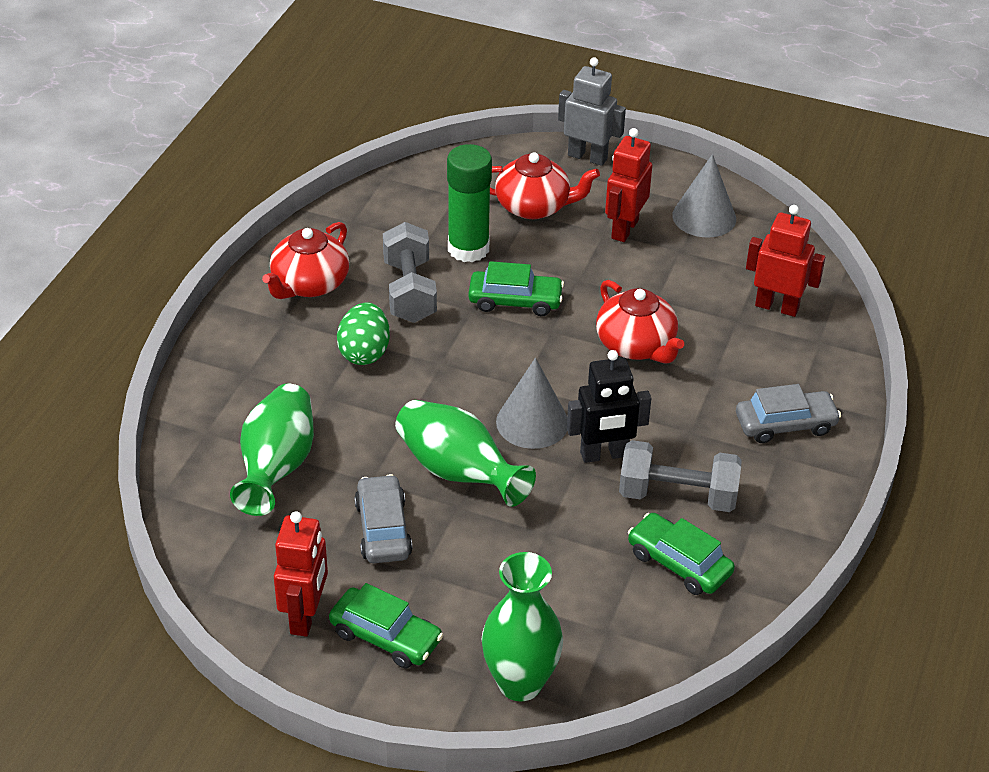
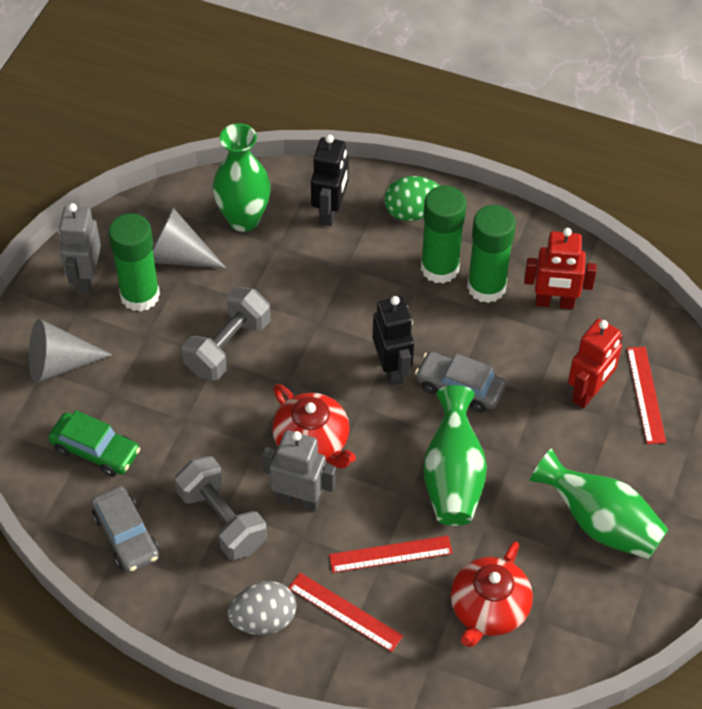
black robot: [567,350,651,463] = 1 -> [311,135,349,226] [373,296,414,386] = 2
green car: [329,583,443,668] [468,261,564,316] [628,513,735,595] = 3 -> [48,410,140,477] = 1
green glue stick: [447,144,492,262] = 1 -> [109,213,160,312] [421,186,466,284] [467,205,516,303] = 3
grey egg: none = 0 -> [227,581,296,635] = 1
grey robot: [558,57,626,166] = 1 -> [59,203,101,294] [262,430,336,511] = 2
red robot: [274,511,328,637] [605,128,652,242] [746,205,825,317] = 3 -> [524,228,597,309] [568,319,623,408] = 2
red ruler: none = 0 -> [288,573,403,652] [329,536,453,573] [627,347,666,444] = 3
red teapot: [262,222,349,299] [490,152,600,219] [596,280,684,364] = 3 -> [272,384,356,469] [451,541,533,647] = 2

